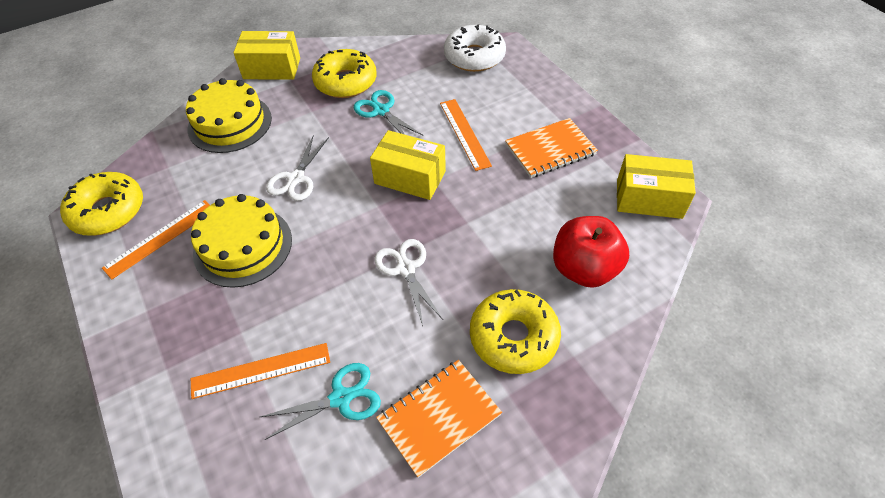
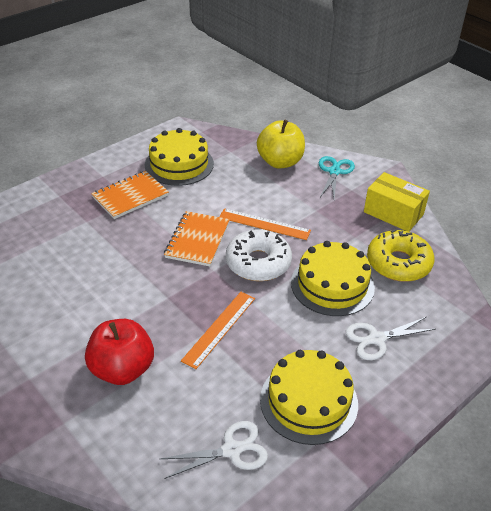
orange ruler: [102,200,210,279] [191,343,330,399] [440,99,492,171] = 3 -> [181,292,255,369] [219,208,311,240] = 2
turquoise scissors: [260,363,381,440] [354,90,422,135] = 2 -> [319,156,355,199] = 1
yellow apple: none = 0 -> [257,119,305,169] = 1
yellow box: [233,31,300,80] [370,130,446,200] [617,154,696,219] = 3 -> [364,172,430,232] = 1
yellow cake: [186,78,272,153] [191,194,292,288] = 2 -> [145,128,214,186] [260,350,358,445] [291,241,375,316] = 3
yellow donut: [60,172,143,236] [312,49,377,98] [470,289,561,374] = 3 -> [367,229,434,282] = 1

